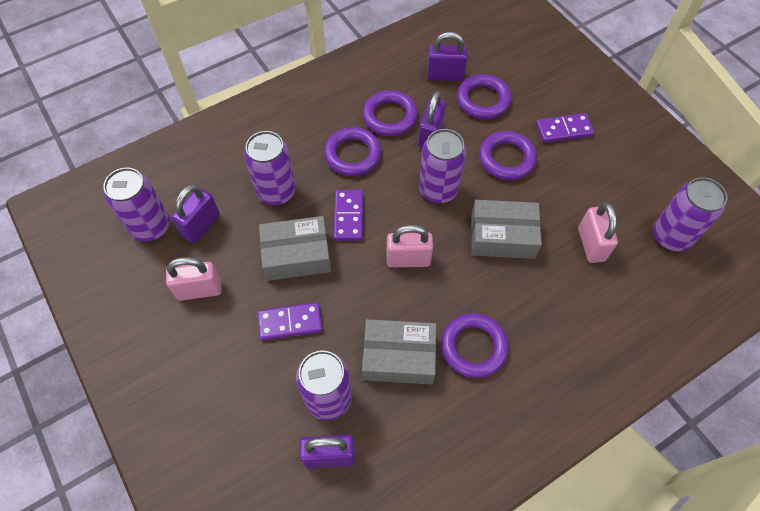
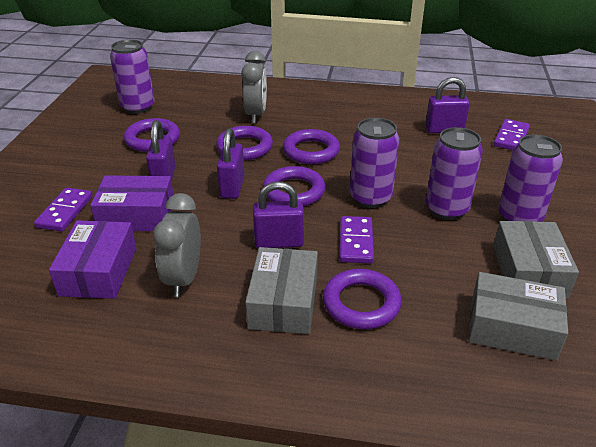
grey clock: none = 0 -> [153,193,201,297] [241,51,267,123] = 2
pink padlock: [166,257,222,301] [387,225,433,268] [578,202,618,263] = 3 -> none = 0
purple box: none = 0 -> [49,220,136,299] [90,175,173,231] = 2
purple can: [103,168,170,242] [244,131,296,205] [296,350,352,421] [419,129,466,203] [653,177,727,251] = 5 -> [110,39,155,114] [350,118,399,208] [426,127,483,220] [499,135,563,222] = 4

